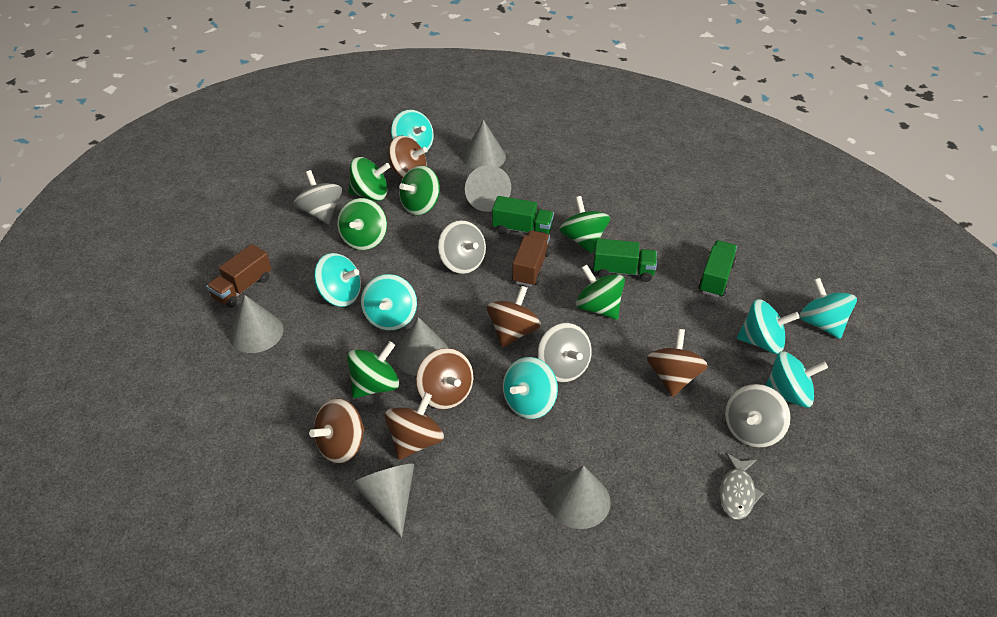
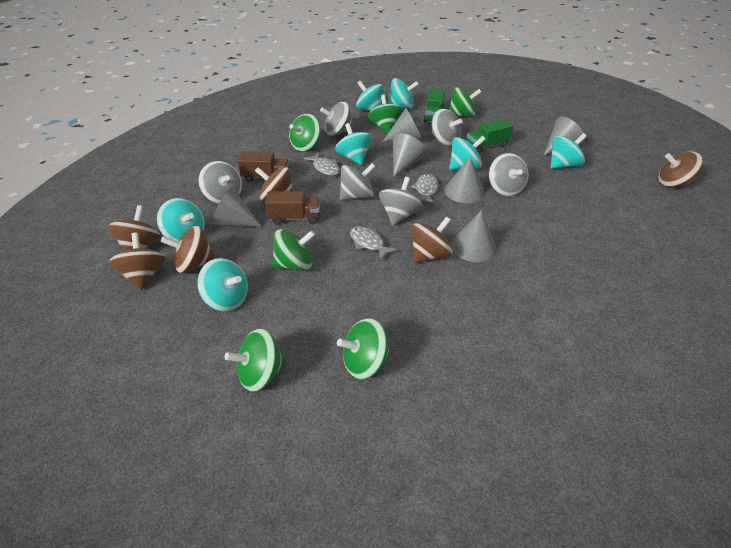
green truck: [492,196,554,234] [593,238,657,282] [698,240,737,297] = 3 -> [423,88,445,123] [467,119,513,153] = 2
grey fish: [719,453,764,520] = 1 -> [304,152,340,176] [350,226,398,260] [411,174,439,204] = 3
grey spinning top: [294,170,342,224] [438,220,486,274] [537,323,592,382] [725,384,791,448] = 4 -> [198,161,242,204] [320,102,353,136] [340,163,376,200] [379,177,422,226] [432,109,463,146] [489,153,528,196] = 6

